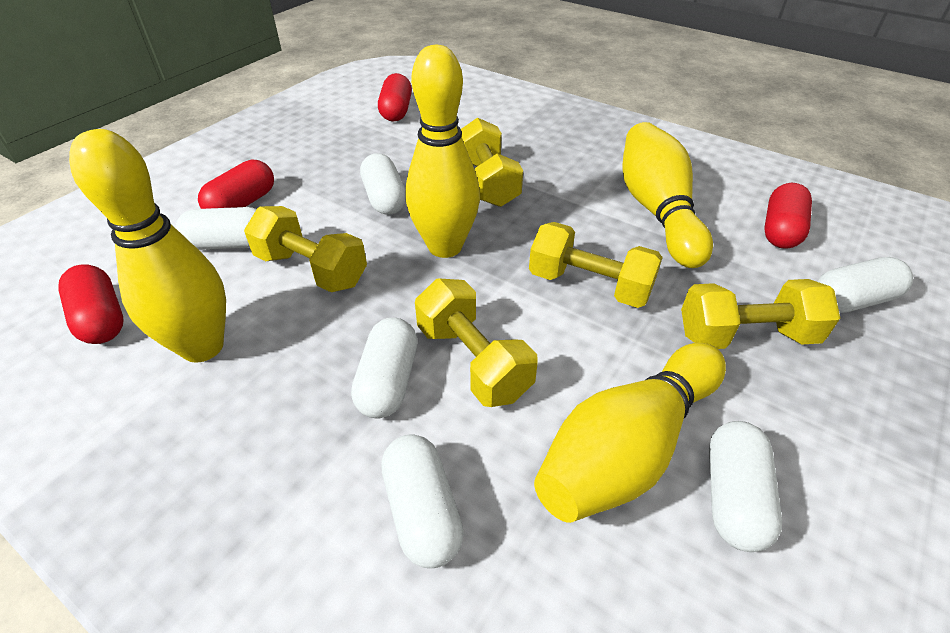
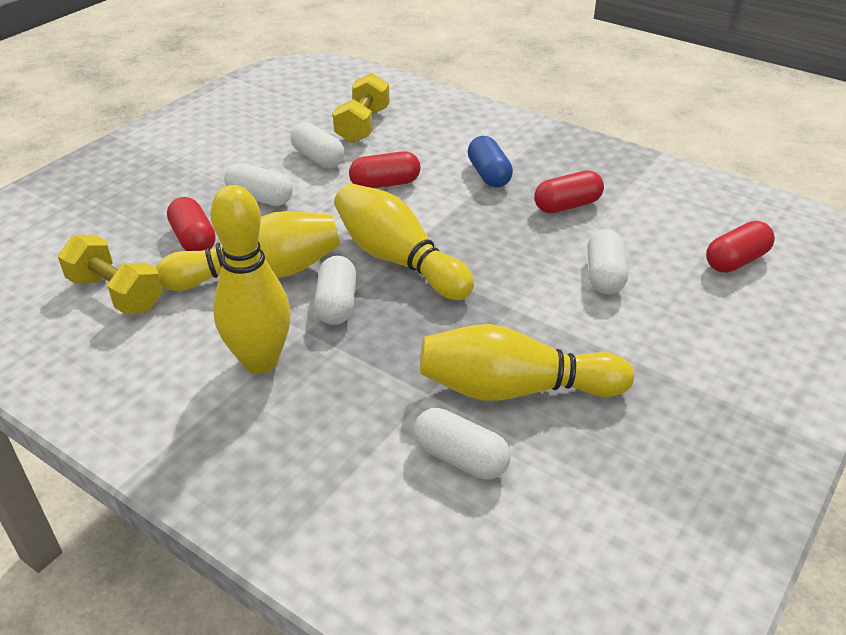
blue capsule: none = 0 -> [468,136,513,188] = 1
white capsule: [176,207,256,250] [351,318,417,418] [360,153,406,215] [381,435,464,568] [709,421,782,552] [817,257,913,313] = 6 -> [224,163,293,206] [290,122,345,168] [314,256,357,325] [413,408,511,479] [587,229,628,294] = 5
yellow dumbbell: [244,206,367,292] [415,278,538,407] [461,118,523,207] [529,222,663,308] [681,279,840,349] = 5 -> [58,235,163,314] [333,73,390,143] = 2

